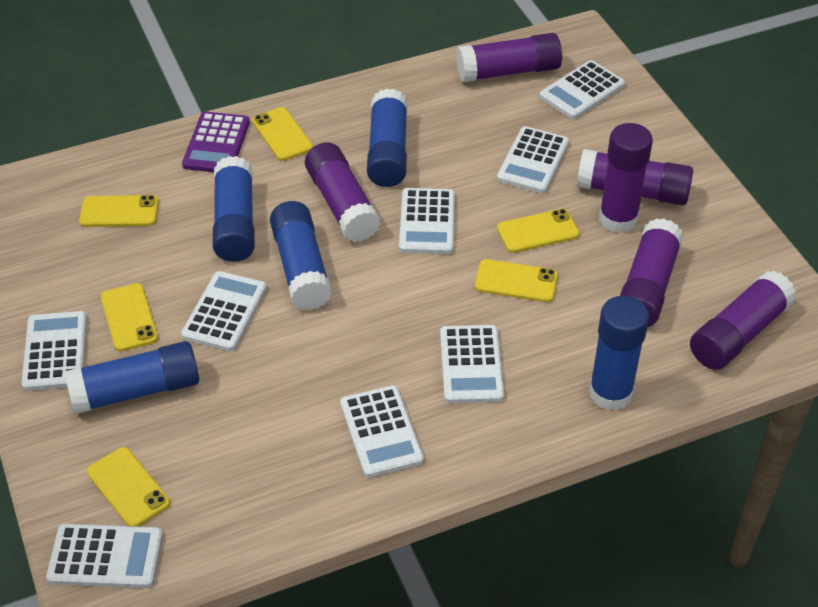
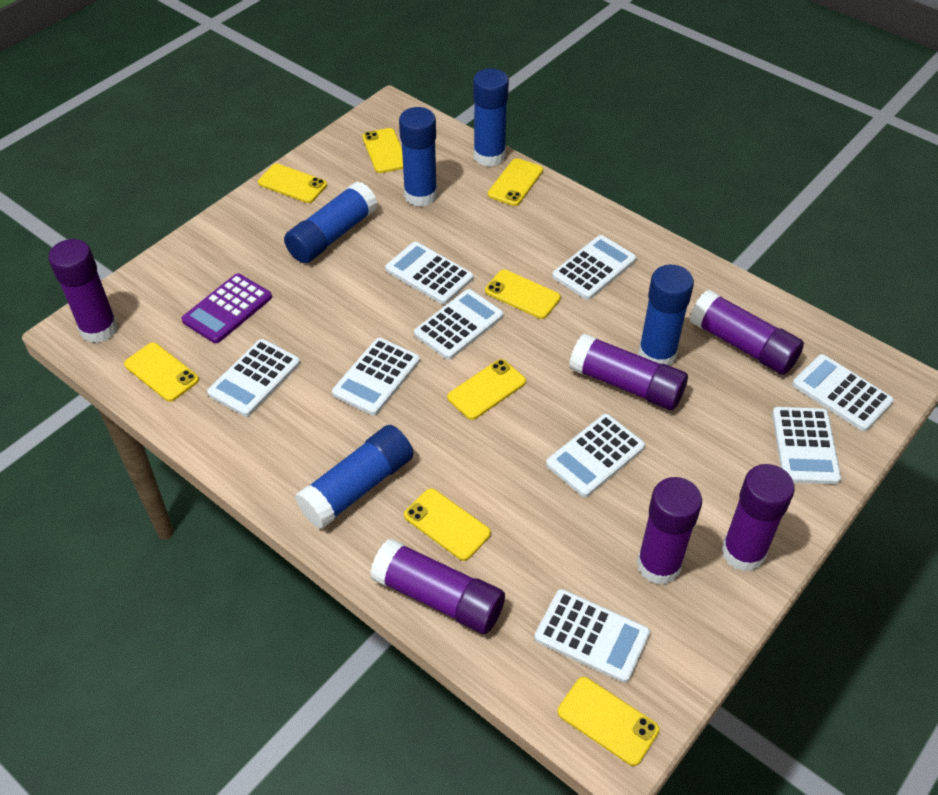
white calculator: [21,311,87,391] [46,524,163,588] [181,271,267,351] [340,385,424,478] [399,188,455,254] [440,325,504,403] [497,126,569,193] [539,60,625,119] = 8 -> [207,339,300,417] [332,338,420,415] [385,242,473,304] [414,289,503,360] [534,589,650,683] [546,414,645,497] [552,235,636,300] [772,407,841,484] [792,354,894,431] = 9
yellow phone: [79,195,159,227] [87,447,170,527] [101,283,158,351] [252,107,313,161] [475,259,558,302] [497,209,580,253] = 6 -> [124,342,199,402] [258,164,327,203] [362,128,403,173] [404,488,491,561] [447,359,526,420] [485,270,561,319] [488,158,543,206] [557,677,659,766] = 8

